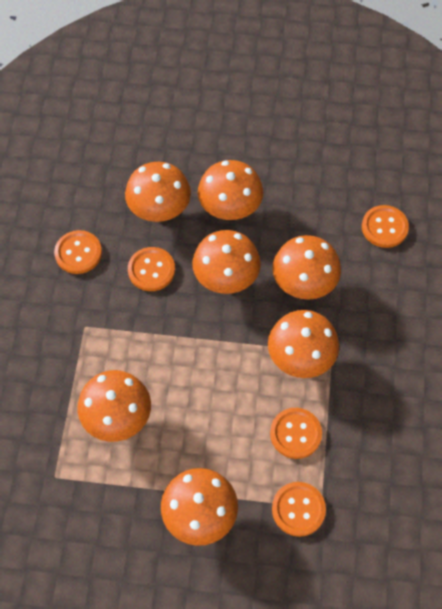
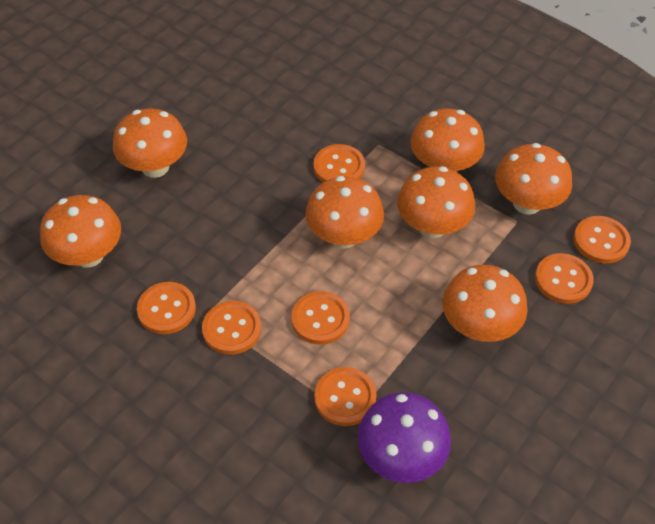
orange button: [54,230,102,274] [128,247,175,291] [270,408,322,459] [272,482,326,537] [362,205,409,248] = 5 -> [137,282,196,334] [202,301,261,355] [291,291,350,344] [313,144,365,182] [314,367,377,426] [535,253,593,304] [574,216,631,263] = 7
purple mushroom: none = 0 -> [357,392,451,483] = 1

